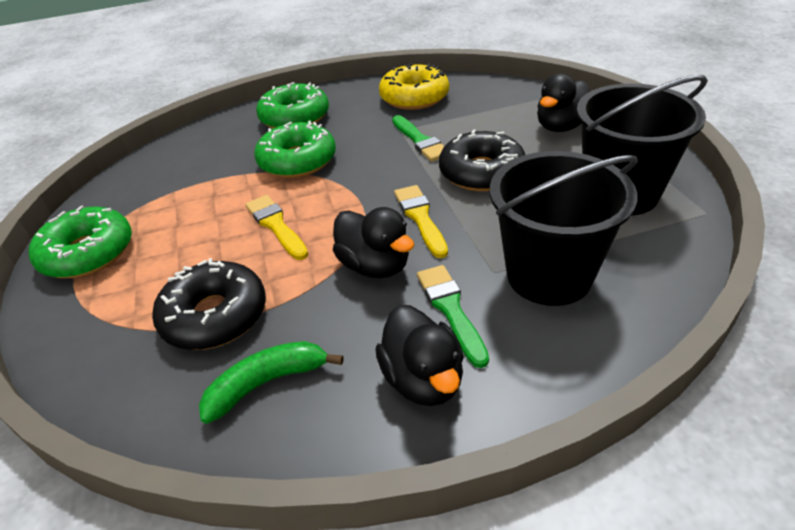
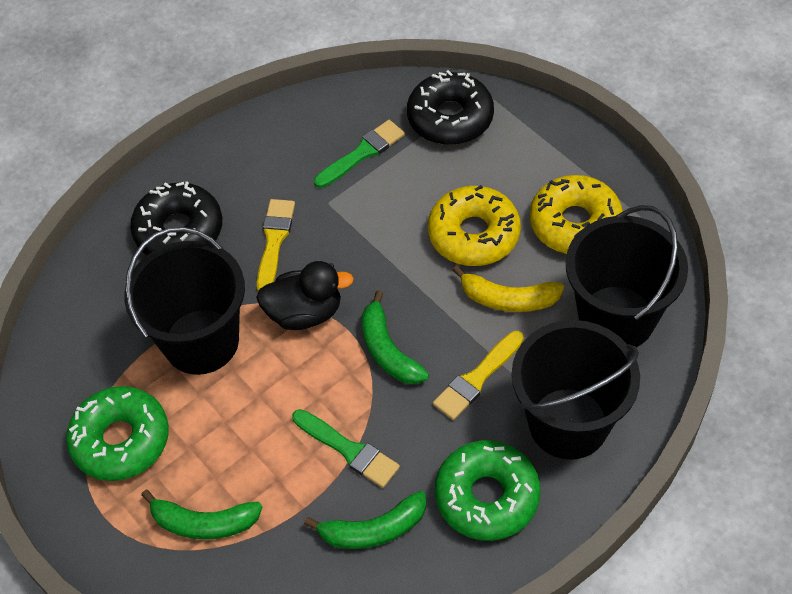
black bucket: [490,151,638,306] [576,75,708,215] = 2 -> [124,227,245,375] [512,320,640,460] [566,205,688,347] = 3
black duck: [333,207,415,278] [375,305,464,406] [537,74,590,132] = 3 -> [256,261,354,330] = 1
green banana: [199,341,343,424] = 1 -> [141,490,262,540] [304,491,426,549] [362,290,429,384] = 3
green donut: [28,205,132,278] [254,121,336,178] [256,82,329,128] = 3 -> [66,386,169,481] [435,440,540,541] = 2
yellow banana: none = 0 -> [452,266,564,312] = 1
yellow donut: [379,63,449,110] = 1 -> [428,185,521,266] [530,175,623,254] = 2

